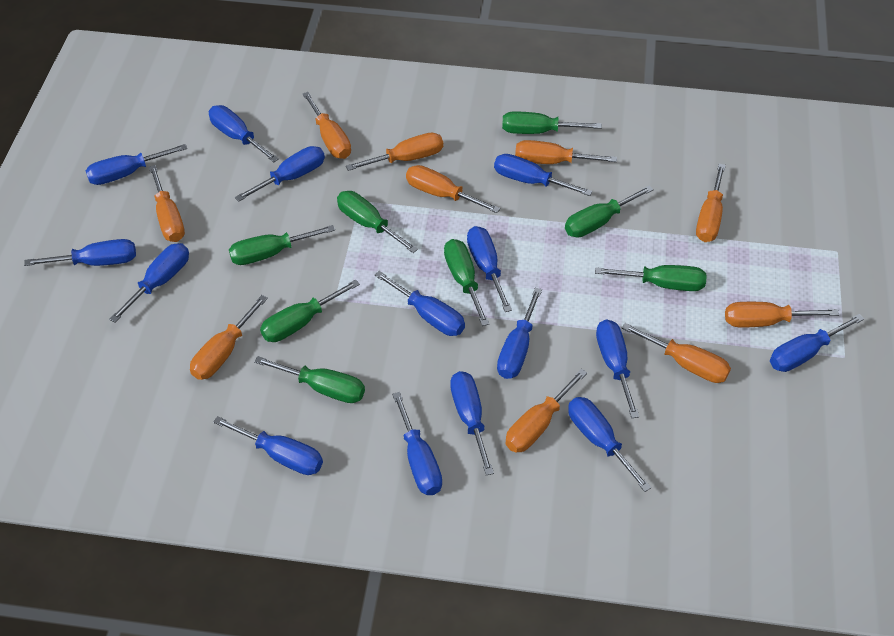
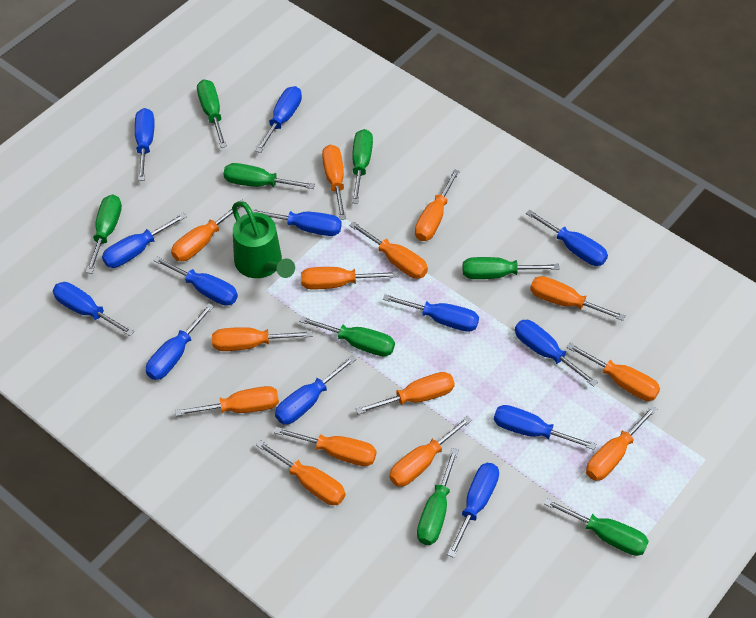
blue screwdriver: [24,239,136,266] [85,144,187,185] [109,243,189,323] [209,105,279,162] [213,416,323,475] [235,146,325,202] [375,271,465,336] [392,392,442,495] [450,371,494,475] [467,226,512,312] [494,154,593,196] [497,287,542,379] [568,397,651,492] [596,319,639,418] [770,314,864,372] = 15 -> [53,282,134,336] [102,213,187,268] [135,108,155,181] [146,303,214,380] [153,256,238,306] [251,209,342,236] [256,86,302,153] [275,355,356,425] [383,294,479,332] [447,463,499,558] [494,405,596,450] [515,320,598,387] [526,209,608,266] = 13
green watering can: none = 0 -> [232,201,295,278] = 1
orange screwdriver: [149,165,185,242] [190,295,268,380] [303,92,351,159] [346,133,443,171] [406,165,500,213] [505,369,587,453] [515,140,617,164] [622,323,731,383] [696,164,726,242] [725,302,839,328] = 10 -> [171,200,246,261] [175,386,279,416] [212,327,312,351] [256,440,345,505] [274,427,377,466] [301,267,398,289] [322,145,346,220] [349,221,428,279] [356,372,455,414] [389,416,472,487] [415,169,460,241] [530,276,626,321] [567,343,660,401] [586,406,657,481] = 14

